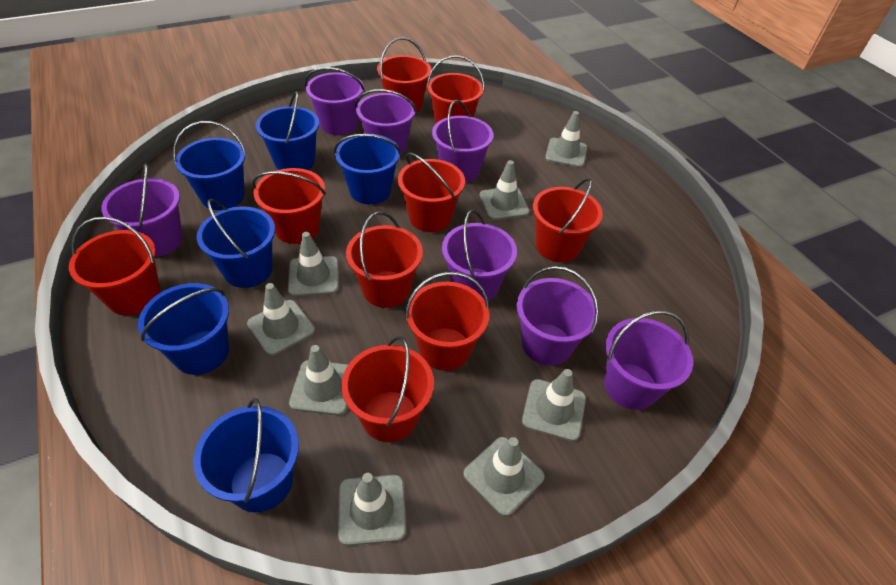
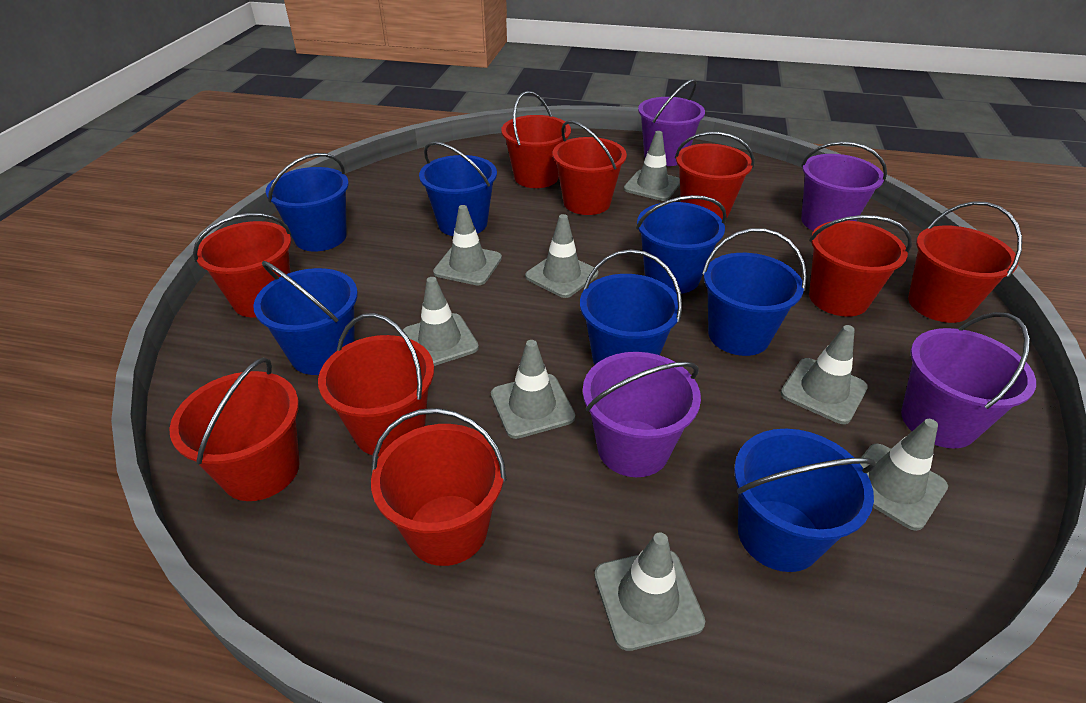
blue bucket: [138,283,229,375] [173,121,247,210] [193,398,299,512] [197,199,275,288] [256,91,319,170] [334,134,401,204] = 6 -> [253,261,358,375] [266,153,349,252] [419,141,497,236] [580,249,682,365] [636,195,727,294] [702,228,807,356] [734,429,876,572] = 7
purple bucket: [101,163,183,257] [305,67,365,135] [355,89,417,154] [432,100,494,183] [442,210,517,301] [517,266,599,365] [604,310,693,410] = 7 -> [583,352,701,477] [638,79,705,166] [801,141,887,231] [901,312,1036,448] = 4

